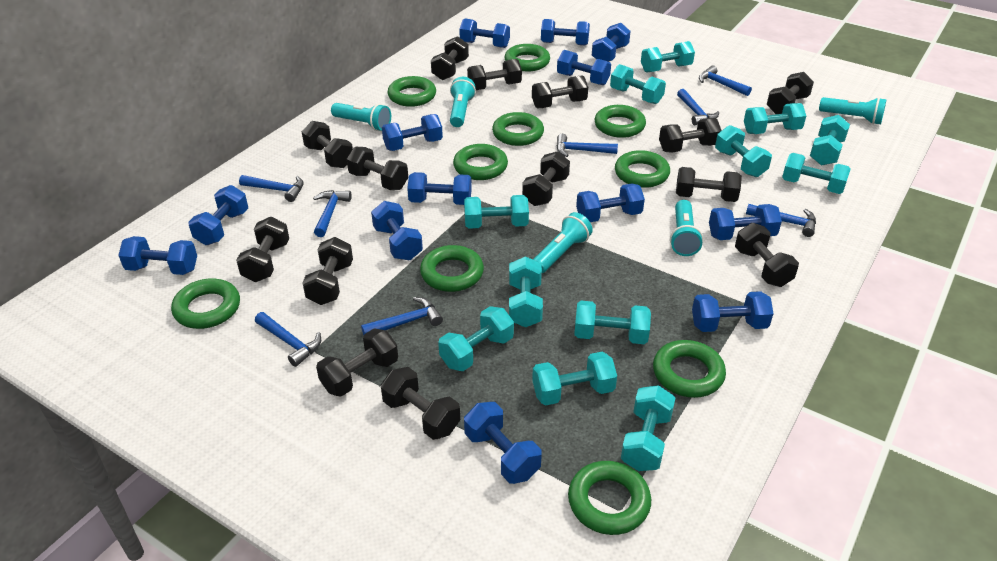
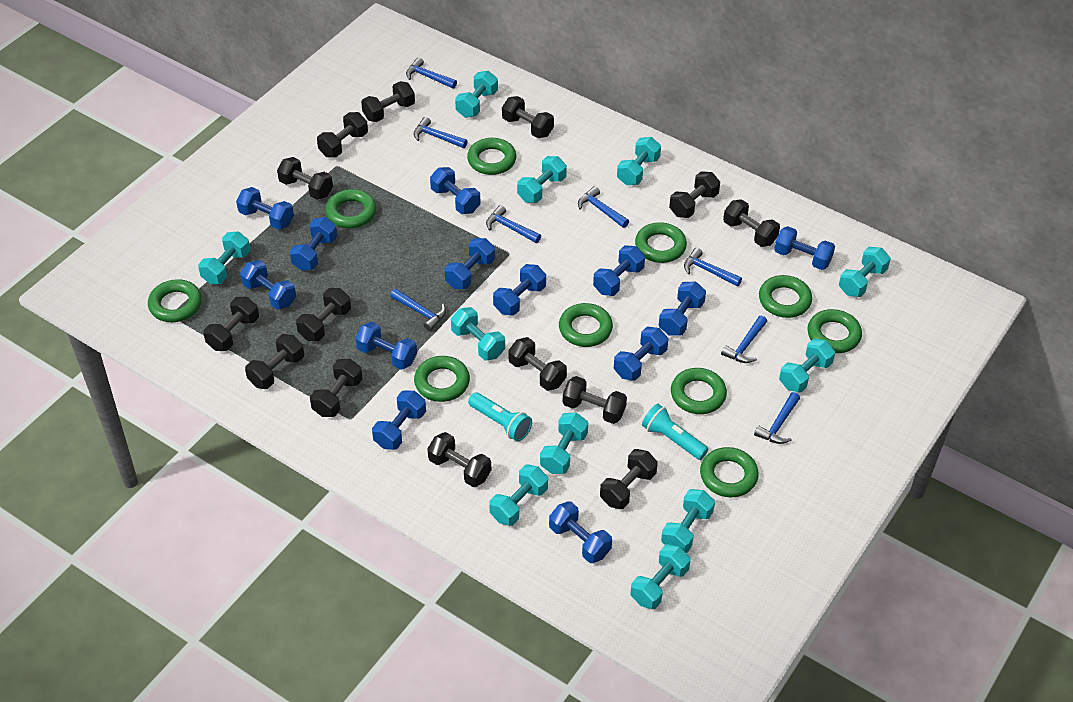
turquoise dumbbell: [438,306,514,371] [464,195,529,229] [509,256,543,328] [532,352,617,405] [574,301,651,344] [610,64,666,104] [621,385,675,471] [641,41,695,73] [715,125,772,177] [744,103,806,134] [782,153,851,194] [810,115,850,166] = 12 -> [198,231,250,284] [451,307,505,361] [455,71,498,118] [489,465,548,526] [517,156,567,203] [540,413,588,474] [617,137,661,185] [630,544,691,609] [661,489,715,553] [779,338,835,393] [839,247,891,297] = 11
turquoise flashlight: [331,103,391,131] [450,77,476,127] [533,212,593,273] [670,200,703,256] [819,97,887,125] = 5 -> [468,392,532,442] [642,404,708,460] = 2

